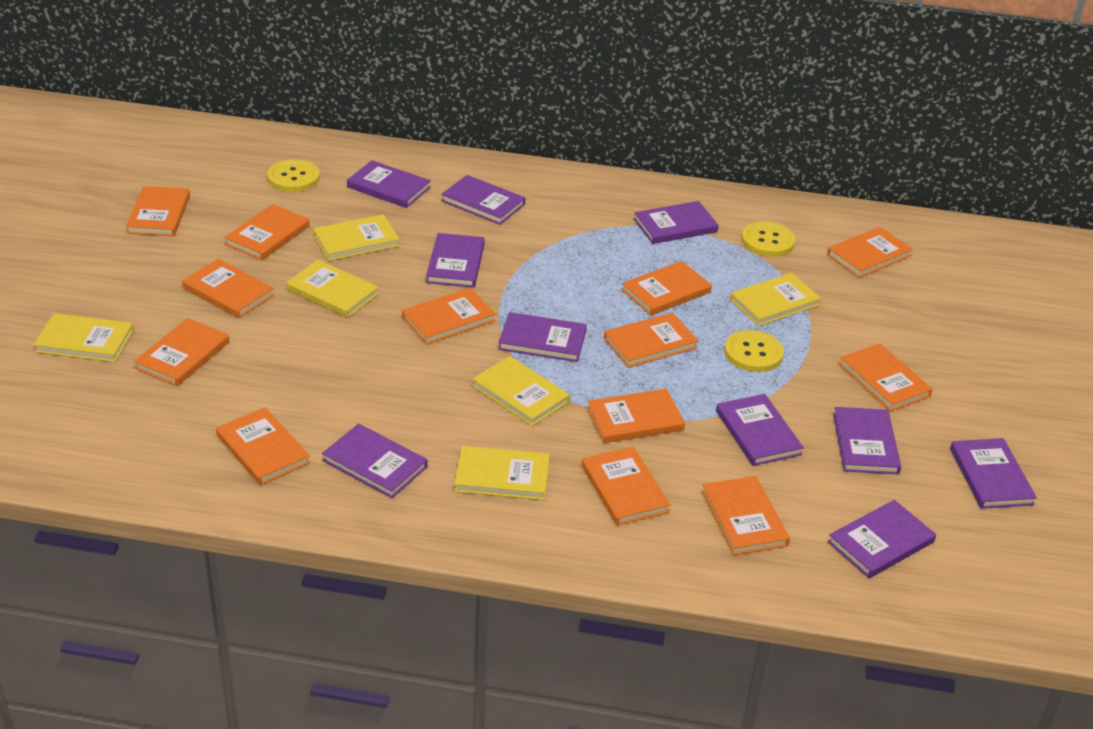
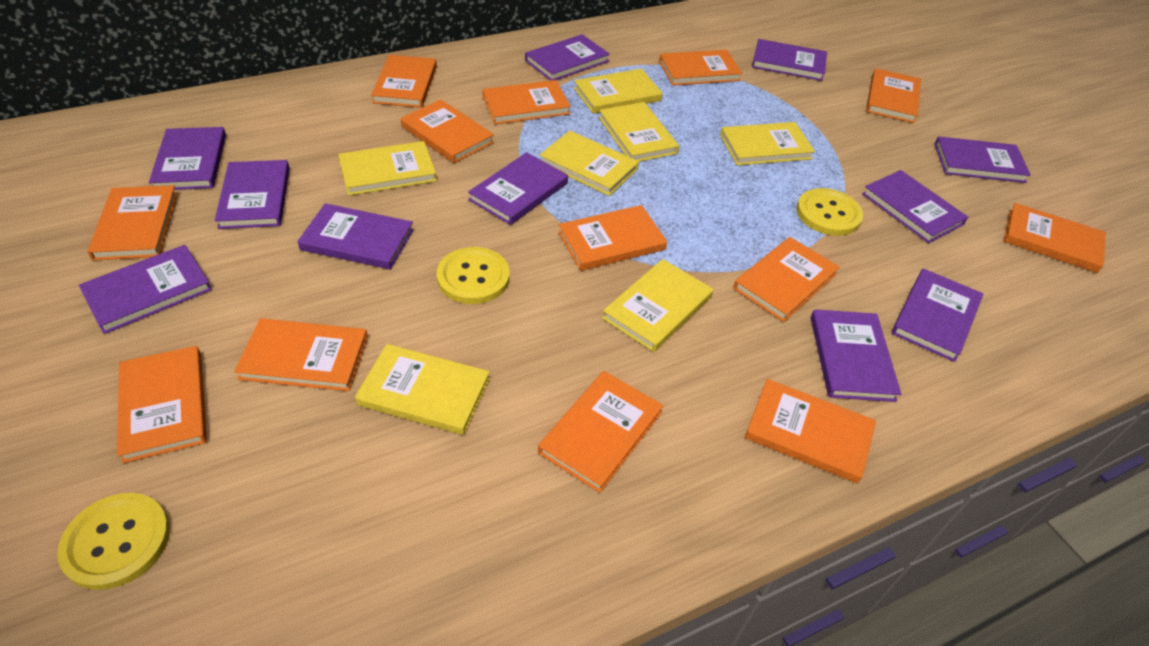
purple book: [322,424,428,498] [347,160,431,208] [426,233,485,288] [441,175,525,225] [498,312,587,362] [634,201,719,244] [716,394,804,466] [828,500,936,578] [833,407,901,475] [950,438,1037,509] = 10 -> [79,245,212,334] [149,127,226,190] [215,160,290,229] [298,203,414,269] [468,152,568,225] [525,34,610,81] [752,39,827,81] [811,309,901,402] [862,170,968,243] [891,269,983,362] [934,136,1031,183] = 11
yellow book: [33,313,133,362] [286,260,379,318] [313,214,400,261] [454,446,550,500] [472,356,570,426] [730,273,821,326] = 6 -> [338,141,437,196] [355,344,490,435] [540,131,639,196] [574,69,663,114] [599,102,679,162] [602,259,713,352] [720,122,815,165] = 7

